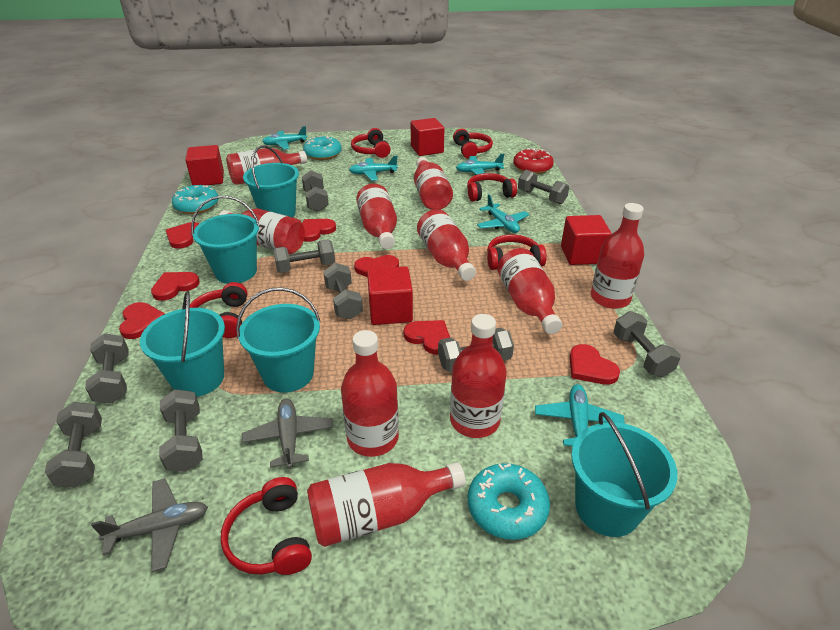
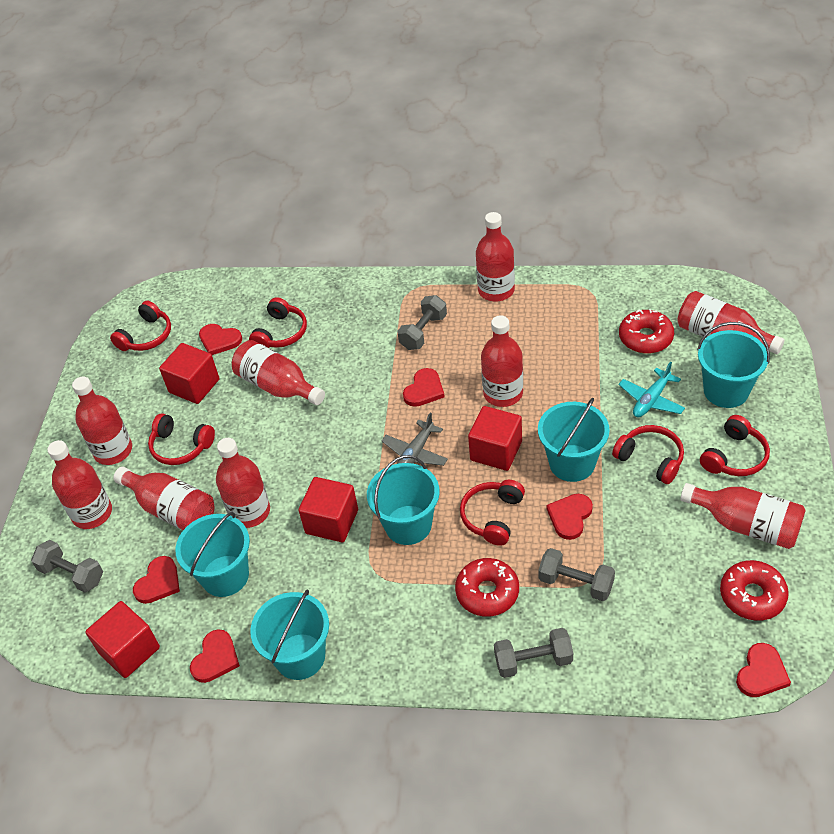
grey dumbbell: [45,402,102,488] [85,333,129,403] [159,389,203,472] [273,240,335,273] [302,170,329,212] [323,263,363,319] [438,328,514,372] [518,170,569,204] [613,311,681,377] = 9 -> [31,540,103,593] [397,295,447,350] [494,628,573,678] [538,548,615,601] = 4
grey plane: [91,478,208,572] [242,399,333,469] = 2 -> [382,413,448,466] = 1
red bottle: [219,209,305,254] [226,148,307,185] [307,462,466,547] [341,330,399,457] [356,184,397,249] [414,157,453,210] [417,209,476,281] [450,314,507,438] [497,248,562,334] [591,203,644,309] = 10 -> [47,440,112,529] [72,377,132,465] [114,467,214,530] [216,438,270,528] [232,340,325,405] [476,212,515,302] [481,316,523,407] [678,291,785,354] [680,483,806,549] = 9
red donut: [513,148,554,174] = 1 -> [455,558,519,617] [619,309,674,354] [720,560,789,621] = 3
red heart: [119,302,165,339] [151,272,200,301] [166,222,200,249] [302,219,336,242] [354,255,399,277] [404,320,450,355] [570,344,620,385] = 7 -> [133,556,180,604] [190,629,240,683] [199,324,242,355] [403,368,445,407] [546,494,593,540] [736,643,791,697] = 6
turquoise donut: [172,185,219,214] [303,135,342,160] [468,463,550,540] = 3 -> none = 0
turquoise plane: [262,126,307,149] [349,156,398,181] [456,154,504,175] [477,194,529,233] [535,384,625,446] = 5 -> [619,361,685,417] = 1

